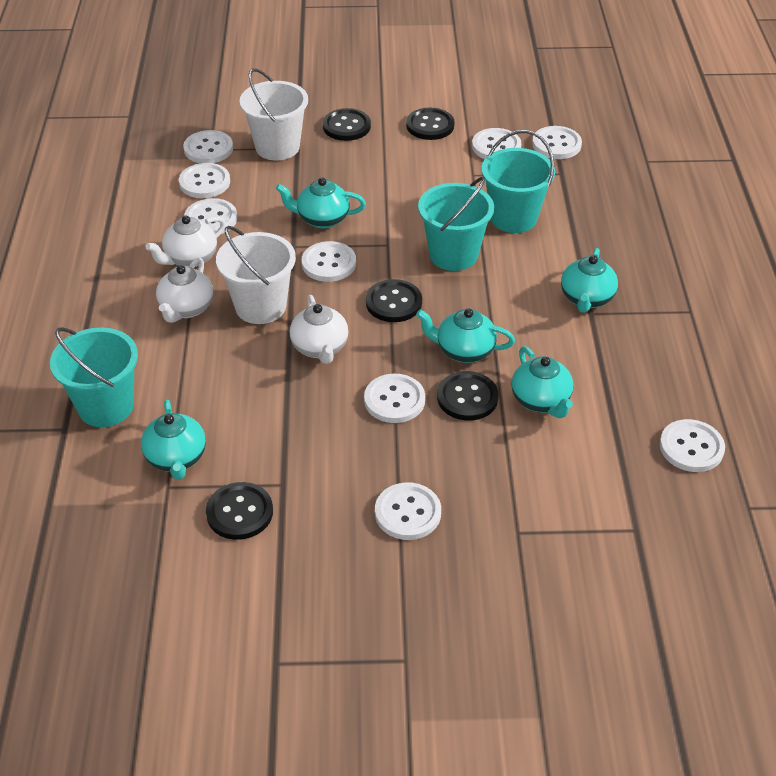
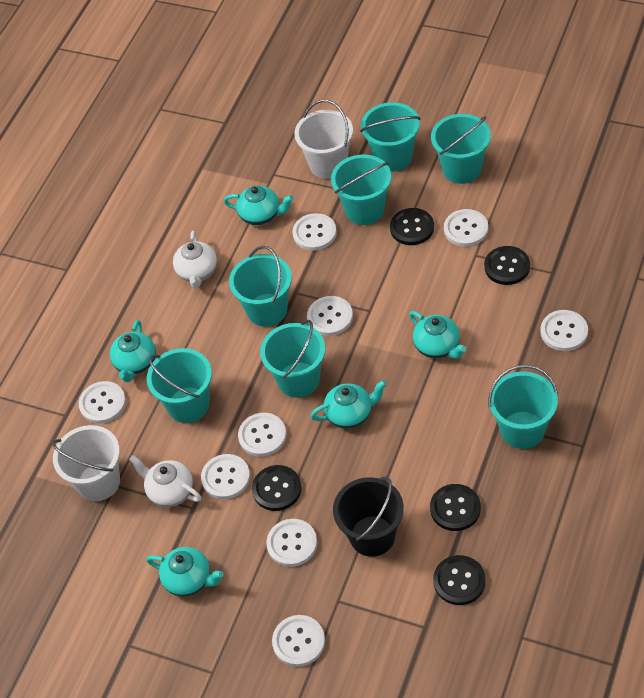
black bucket: none = 0 -> [333,476,404,557] = 1
turquoise bucket: [50,327,138,427] [418,176,494,271] [481,130,555,233] = 3 -> [147,348,212,423] [229,246,292,327] [260,320,325,398] [331,155,391,225] [360,102,420,172] [431,114,491,184] [488,365,558,449] = 7
white teapot: [145,216,226,267] [156,258,214,323] [290,295,349,364] = 3 -> [129,455,201,507] [173,231,217,289] = 2

